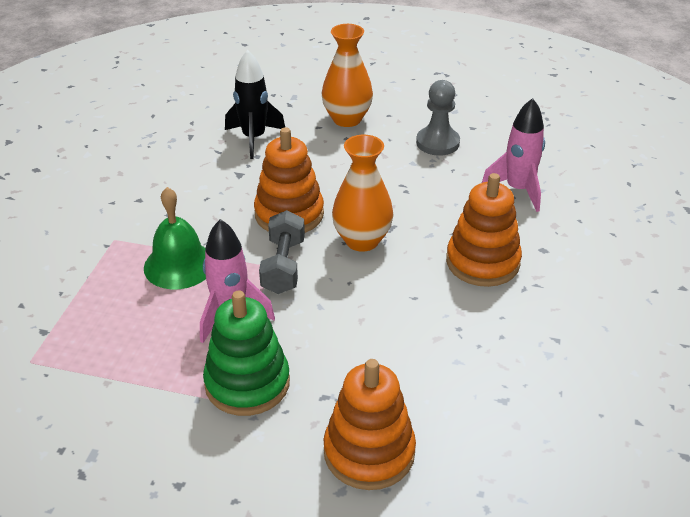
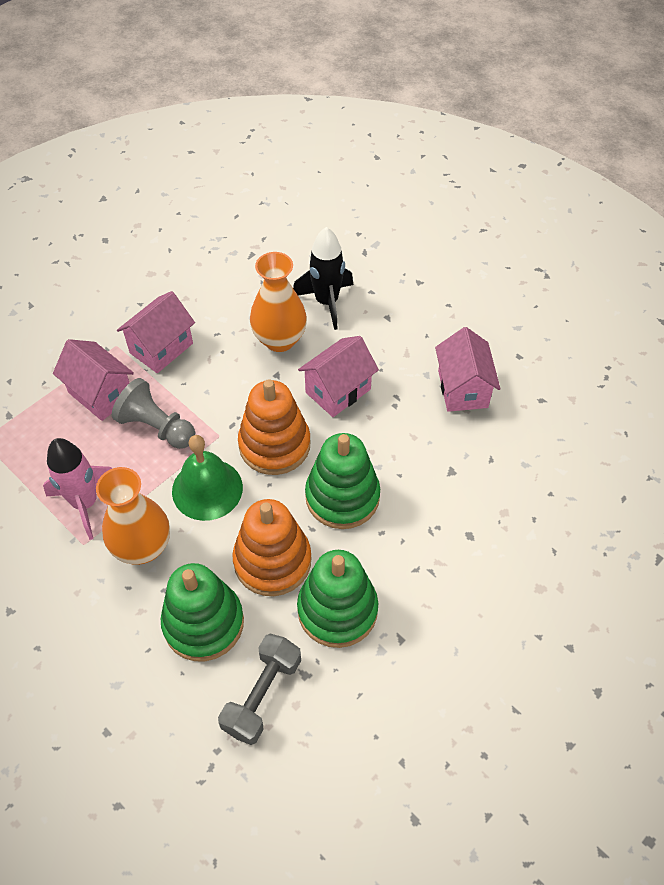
green stacking toy: [203,291,290,416] = 1 -> [161,563,244,661] [297,550,378,648] [305,433,380,529] = 3
orange stacking toy: [254,127,324,233] [324,359,416,490] [446,173,522,287] = 3 -> [232,499,311,596] [238,379,310,475] = 2
pink house: none = 0 -> [53,339,134,421] [117,291,195,373] [298,336,379,417] [435,327,500,412] = 4
pink rocket: [200,219,275,343] [482,98,545,212] = 2 -> [43,438,112,540] = 1

